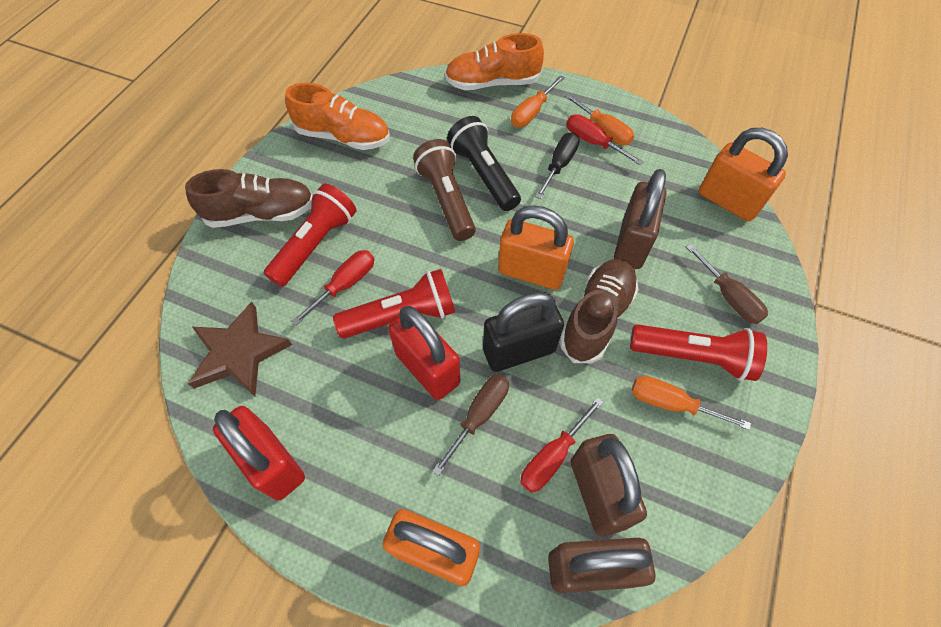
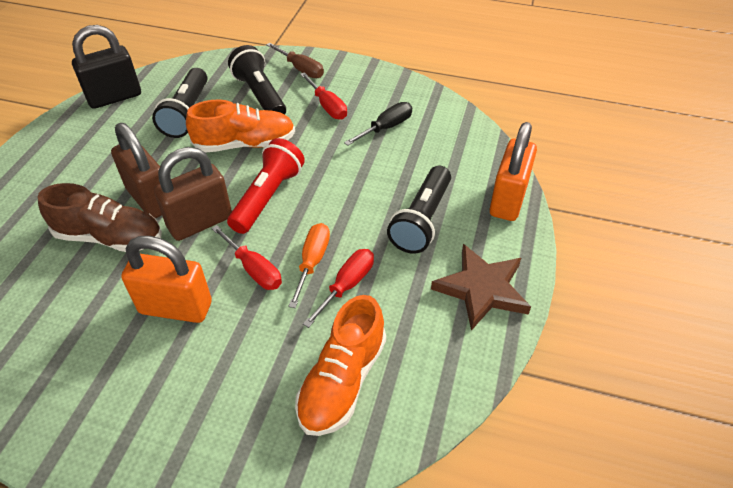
black flashlight: [447,116,521,211] = 1 -> [152,68,207,138] [228,45,286,115] [387,166,451,254] = 3
brown flashlight: [413,139,476,241] = 1 -> none = 0
brown padlock: [548,538,655,593] [571,434,647,536] [614,169,666,269] = 3 -> [111,123,162,218] [154,147,232,241] = 2
brown screwdriver: [432,374,509,476] [686,244,768,324] = 2 -> [266,43,324,78] = 1
brown shoe: [185,169,312,228] [560,258,638,363] = 2 -> [37,183,162,252] = 1
orange padlock: [383,509,480,586] [498,205,574,290] [699,128,788,222] = 3 -> [121,236,212,323] [490,122,537,221] = 2
orange screwdriver: [511,75,565,127] [564,93,634,145] [632,376,751,430] = 3 -> [288,223,330,308] = 1
red flashlight: [264,184,356,287] [333,269,455,339] [630,324,767,381] = 3 -> [227,138,305,234] = 1
red padlock: [213,406,305,501] [388,306,460,400] = 2 -> none = 0

